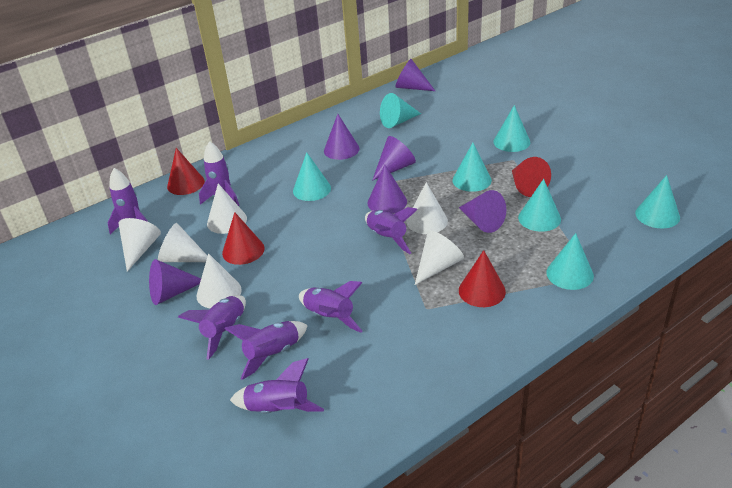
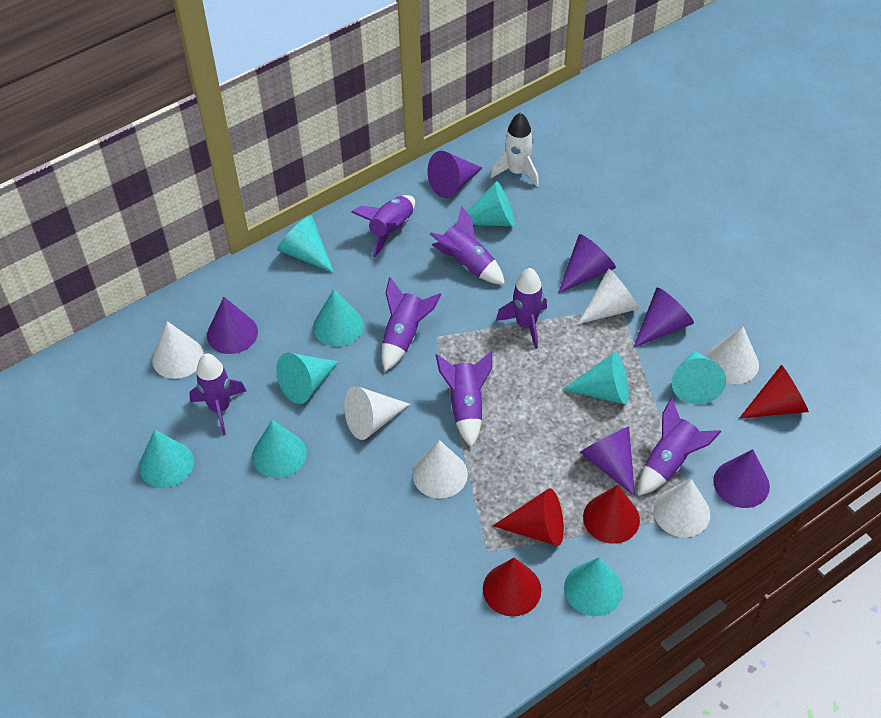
turquoise cone: [293,152,331,201] [380,93,421,128] [452,143,492,192] [494,105,530,152] [518,179,561,232] [546,233,594,290] [635,175,680,228] = 7 -> [139,430,194,488] [252,420,307,478] [276,353,339,404] [277,215,334,273] [313,289,364,347] [455,181,515,227] [562,352,629,405] [564,557,623,616] [672,351,726,404] = 9
white rocket: none = 0 -> [490,113,539,187] = 1

